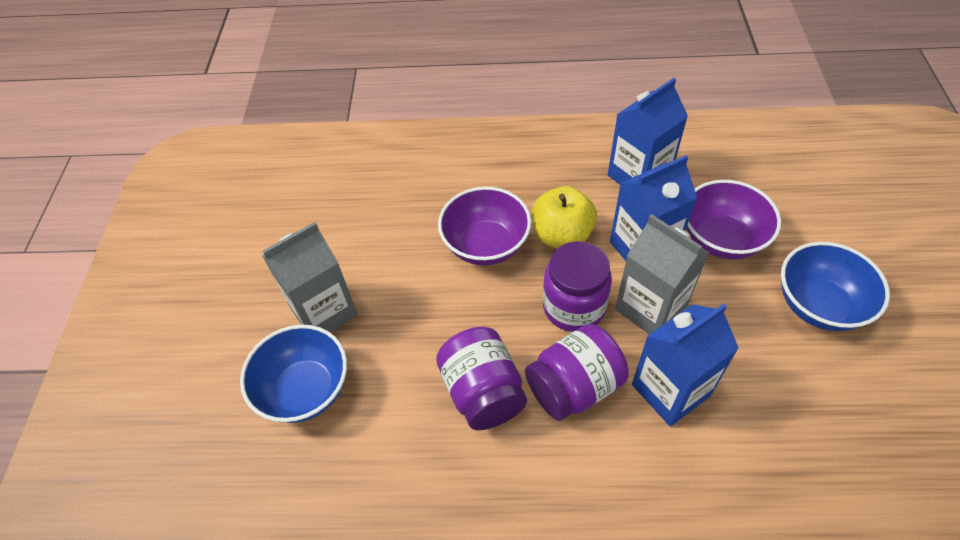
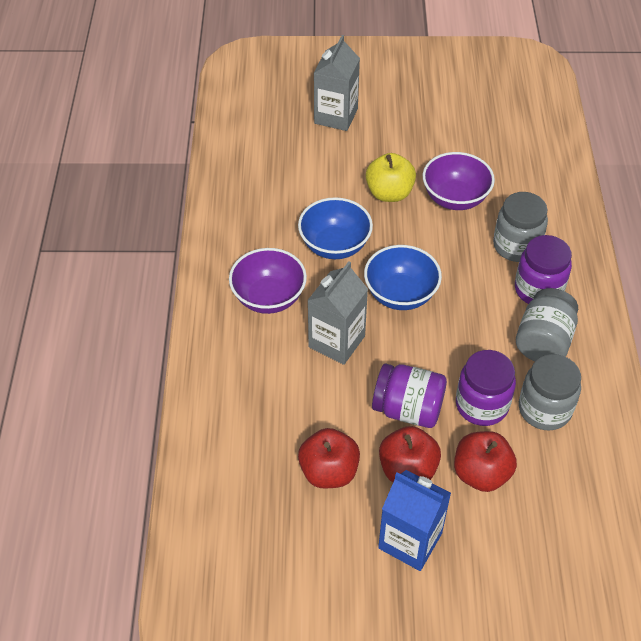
blue carton: [608,78,688,184] [610,155,697,261] [632,304,739,426] = 3 -> [378,470,451,571] = 1
grey jar: none = 0 -> [493,192,548,262] [516,288,578,361] [519,354,581,430] = 3
red apple: none = 0 -> [298,428,360,489] [379,426,441,482] [454,431,517,492] = 3

